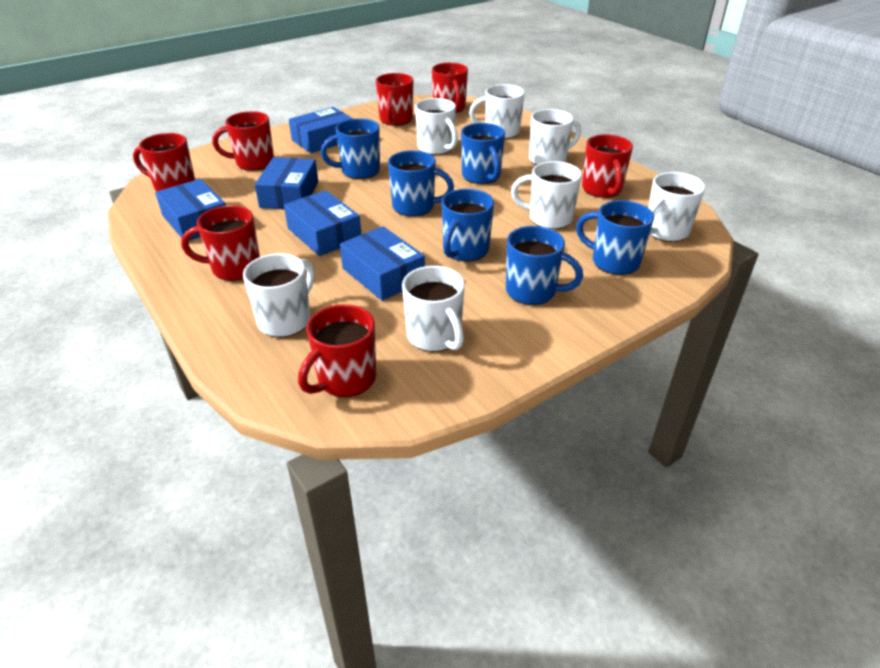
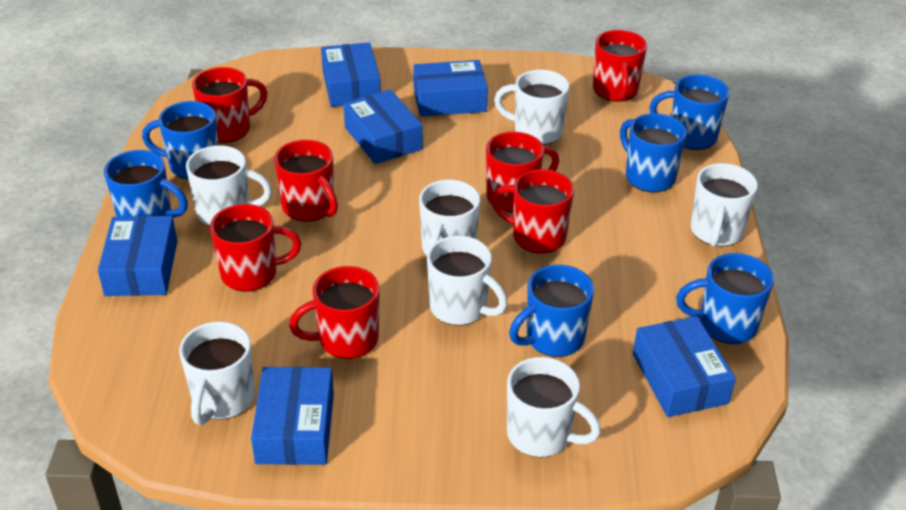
blue box: [155,179,226,241] [255,157,318,209] [284,190,361,256] [289,107,353,153] [340,226,425,301] = 5 -> [98,216,177,296] [251,367,334,465] [321,42,381,107] [344,89,423,164] [413,60,488,117] [633,316,736,417] = 6

